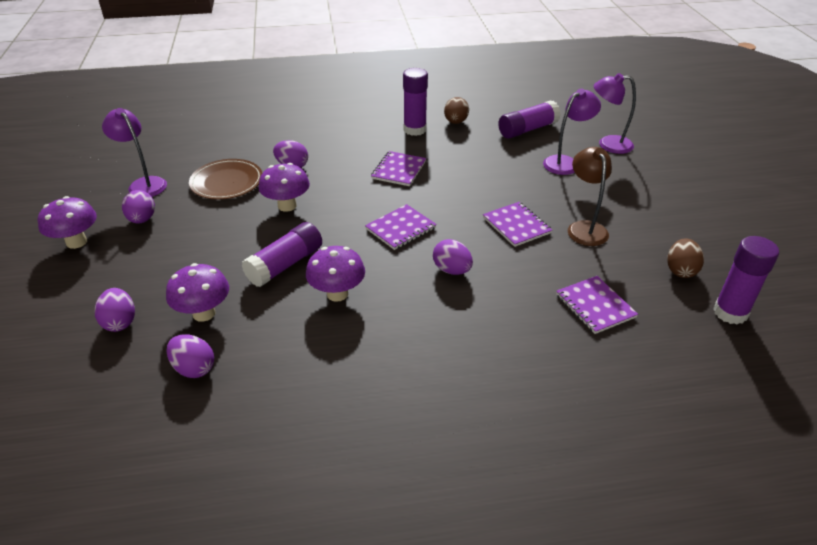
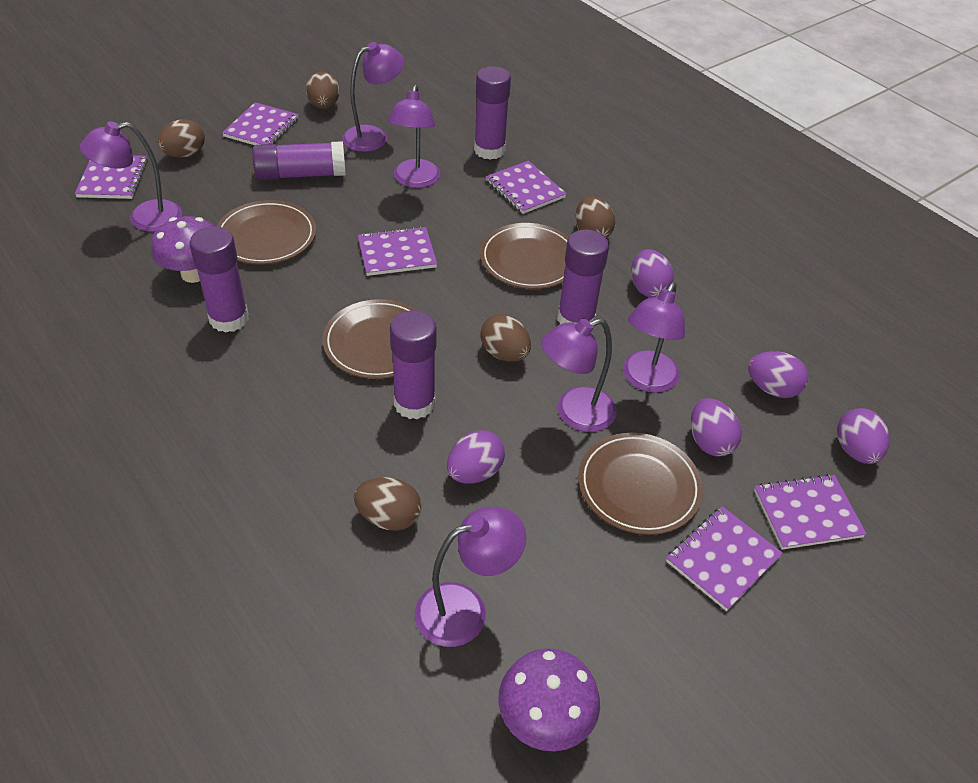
brown egg: [444,97,469,124] [667,238,704,278] = 2 -> [158,119,205,157] [306,71,340,109] [354,477,422,531] [480,314,531,362] [575,196,615,238] = 5
brown lamp: [568,147,612,246] = 1 -> none = 0
brown plate: [189,159,262,199] = 1 -> [217,200,316,264] [322,299,418,379] [480,223,569,289] [578,433,703,535] = 4
purple glue stick: [242,222,322,287] [403,68,428,136] [498,100,561,139] [713,236,779,325] = 4 -> [189,226,249,333] [253,141,346,180] [390,310,437,420] [474,66,511,160] [557,229,609,324] = 5
purple lamp: [102,108,167,197] [543,89,601,175] [594,73,636,154] = 3 -> [80,122,182,232] [342,42,404,152] [388,85,440,188] [415,507,526,647] [541,318,617,432] [623,282,685,393] = 6
purple mushroom: [38,196,97,249] [166,263,229,322] [259,163,310,212] [306,246,365,302] = 4 -> [151,216,213,283] [498,648,600,751] = 2
purple notebook: [365,204,437,250] [371,151,426,186] [483,202,552,247] [556,276,638,334] = 4 -> [75,155,148,199] [222,102,299,145] [358,227,437,276] [486,161,567,214] [666,506,783,611] [754,474,867,550] = 6

